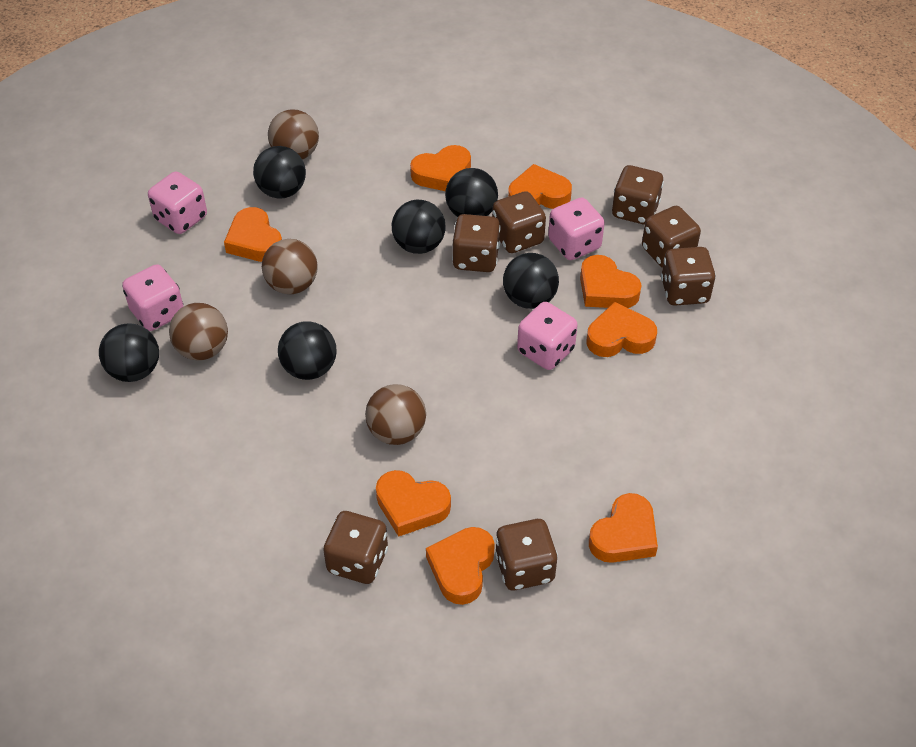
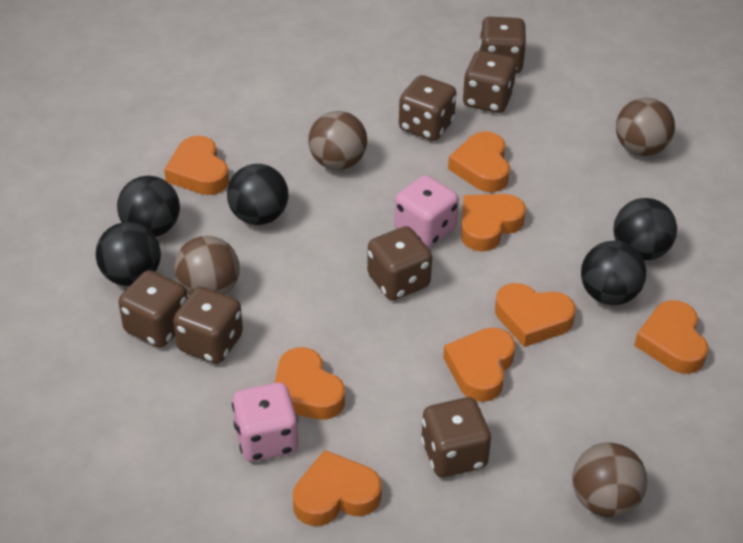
black ball: [99,323,159,382] [253,146,306,199] [278,321,337,380] [392,199,446,254] [445,168,498,217] [503,253,559,309] = 6 -> [95,222,161,286] [117,176,180,237] [227,164,288,225] [581,241,646,305] [613,198,677,261] = 5
pink dice: [122,264,184,331] [148,171,207,234] [517,302,578,370] [548,198,605,260] = 4 -> [232,383,298,461] [394,175,459,247] = 2

